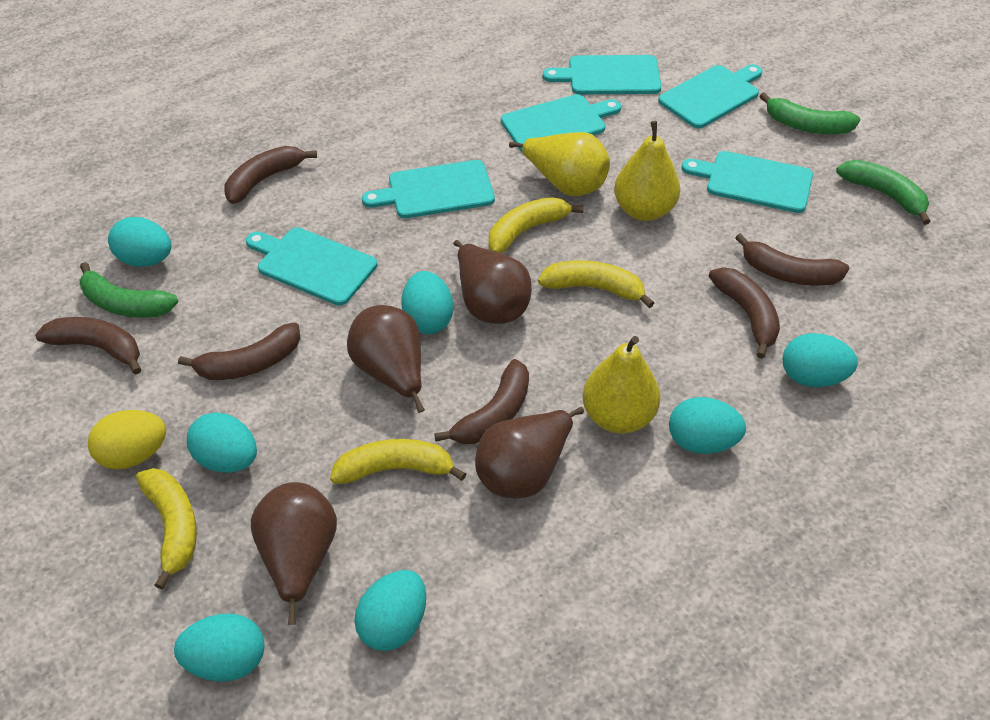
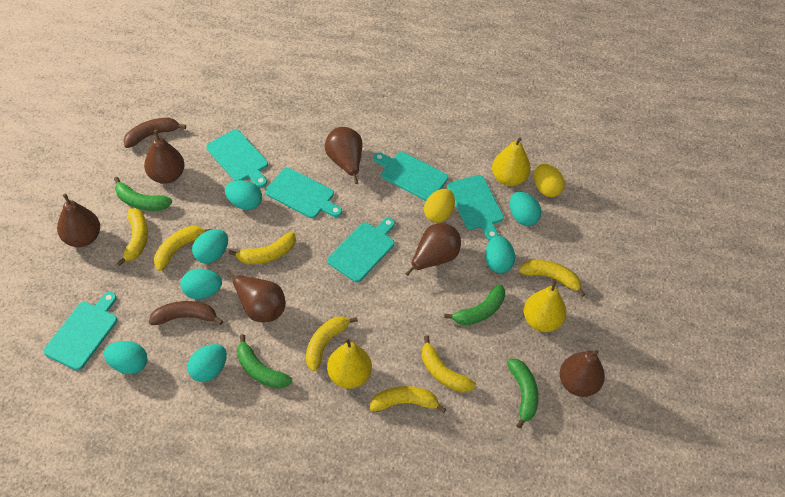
brown banana: [35,317,142,374] [178,323,300,380] [224,146,317,204] [434,359,529,444] [709,267,780,359] [735,233,849,286] = 6 -> [124,118,186,148] [149,301,223,325] = 2
brown pear: [251,482,337,625] [347,305,425,413] [453,240,532,324] [475,407,584,498] = 4 -> [57,194,100,247] [144,130,185,184] [227,273,285,323] [325,127,362,184] [405,224,461,276] [560,350,605,397] = 6
green banana: [79,262,178,318] [759,92,860,134] [836,160,931,225] = 3 -> [114,177,172,211] [237,334,292,389] [444,284,505,325] [507,359,539,429] = 4
yellow banana: [136,468,197,589] [330,439,466,484] [489,197,584,253] [538,260,654,308] = 4 -> [117,208,148,266] [154,226,212,271] [228,232,296,264] [306,316,358,371] [369,386,446,413] [421,335,476,392] [519,260,586,297] = 7
yellow egg: [88,410,166,469] = 1 -> [424,189,455,223] [534,164,565,197] = 2

